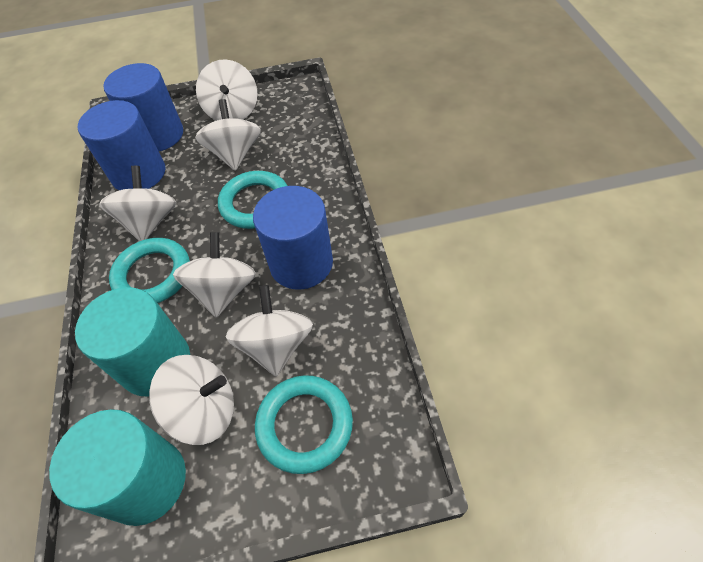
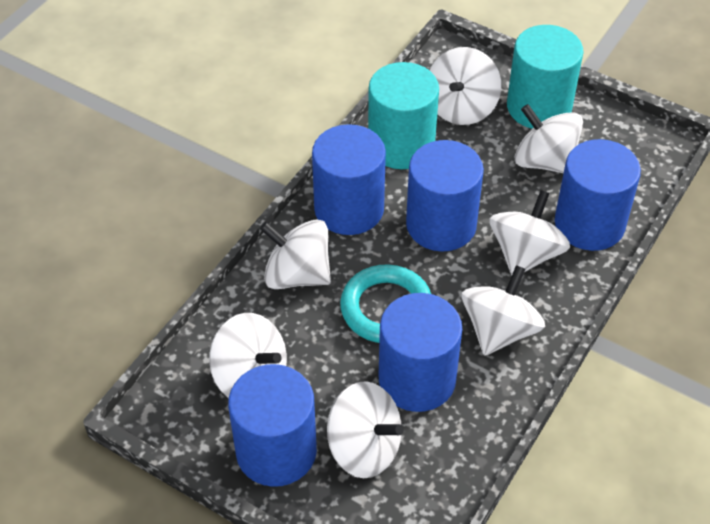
blue cylinder: [78,100,165,190] [103,63,183,151] [253,186,333,290] = 3 -> [228,364,317,487] [312,124,386,235] [378,293,462,412] [406,140,484,251] [555,139,641,251] = 5
turquoise ring: [109,238,190,303] [218,171,288,229] [255,375,353,474] = 3 -> [340,265,431,343] = 1
white spinning top: [99,166,177,241] [149,355,234,445] [173,232,256,317] [195,99,261,171] [196,59,257,121] [226,285,313,376] = 6 -> [209,313,287,398] [260,220,331,289] [327,381,403,478] [430,47,501,125] [462,265,545,356] [489,190,570,275] [514,104,583,173] = 7

